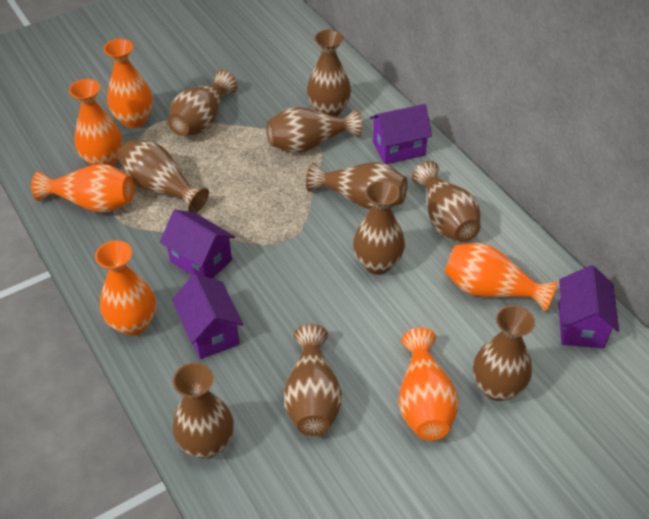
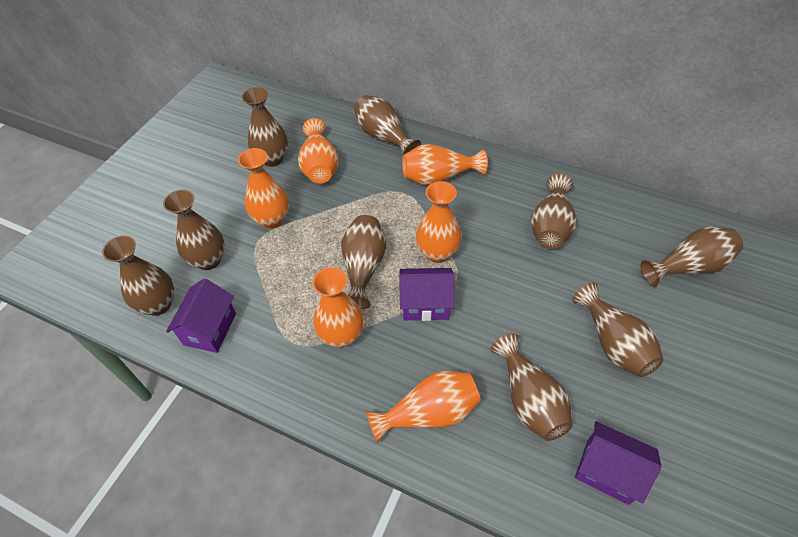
brown vase: [118,140,209,213] [168,70,237,136] [173,362,234,458] [267,107,362,153] [283,324,342,436] [306,162,407,210] [307,30,351,117] [353,180,405,275] [412,161,480,242] [473,305,535,401] = 10 -> [102,236,174,316] [163,190,225,270] [242,87,288,167] [341,215,386,309] [354,95,421,155] [491,333,572,441] [531,173,577,249] [572,282,664,377] [641,227,743,287] = 9
purple house: [160,210,235,279] [172,274,244,359] [370,104,432,164] [558,265,619,348] = 4 -> [166,278,236,353] [399,268,454,321] [575,421,662,505] = 3

